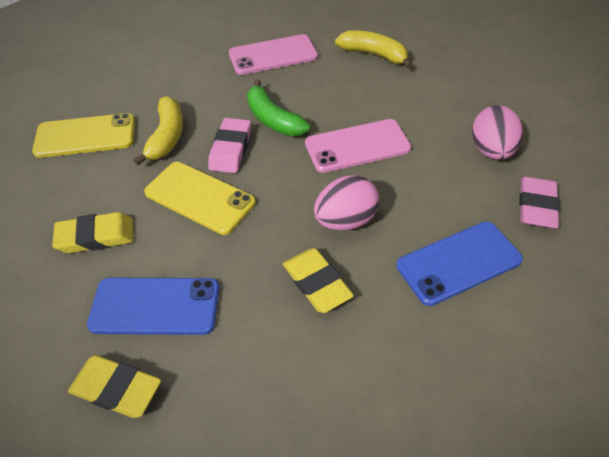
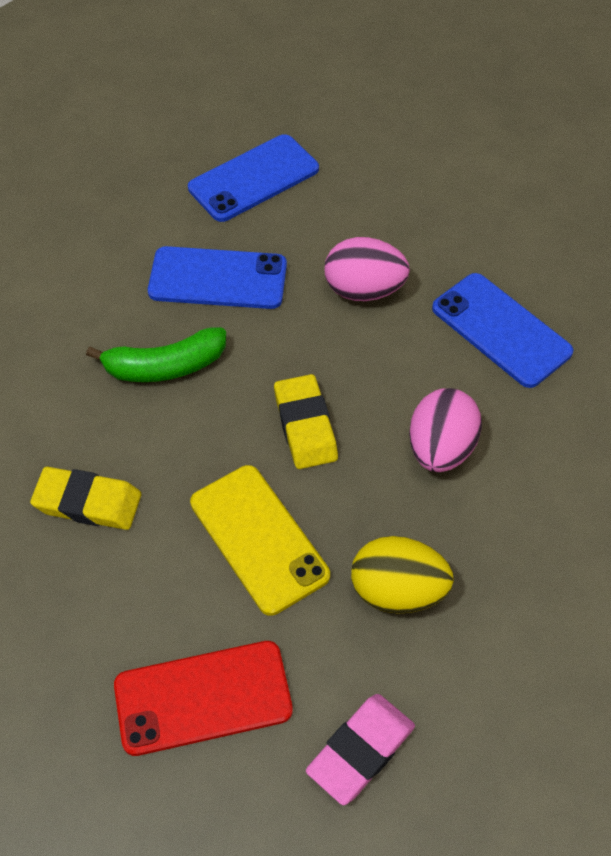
blue phone: [87,278,220,335] [396,221,523,306] = 2 -> [148,246,287,309] [188,134,319,222] [432,273,574,388] = 3
pink eraser: [208,118,251,173] [519,177,560,228] = 2 -> [306,694,415,805] = 1
pink phone: [229,34,318,75] [305,119,411,173] = 2 -> none = 0
red phone: none = 0 -> [114,641,293,756] = 1
yellow banana: [133,96,183,166] [335,30,412,68] = 2 -> none = 0
yellow egg: none = 0 -> [351,536,454,614] = 1
yellow eraser: [52,212,133,253] [68,355,161,418] [283,248,354,313] = 3 -> [30,467,141,530] [274,374,338,469] = 2
yellow phone: [32,113,135,158] [144,162,256,235] = 2 -> [190,465,330,616] = 1

